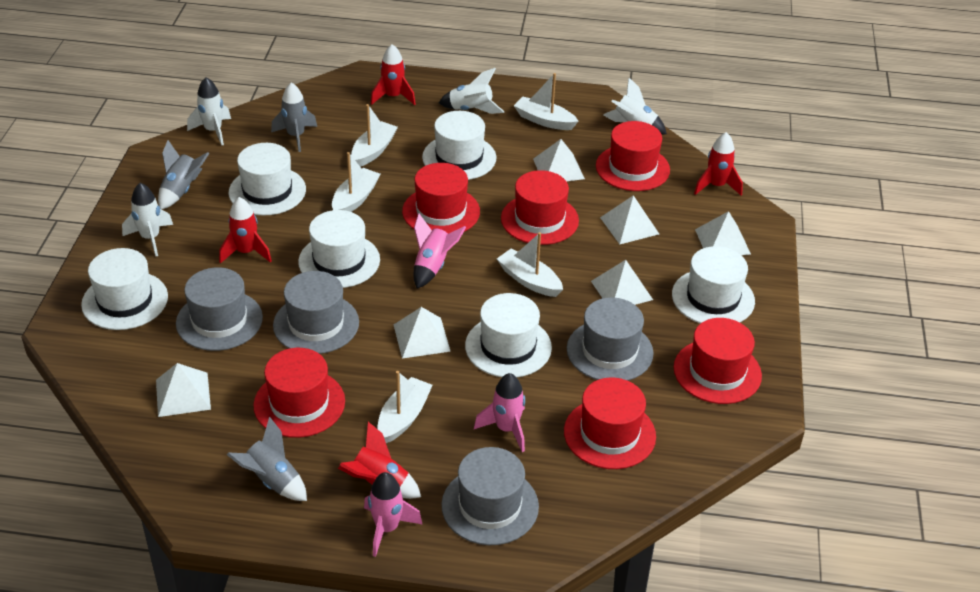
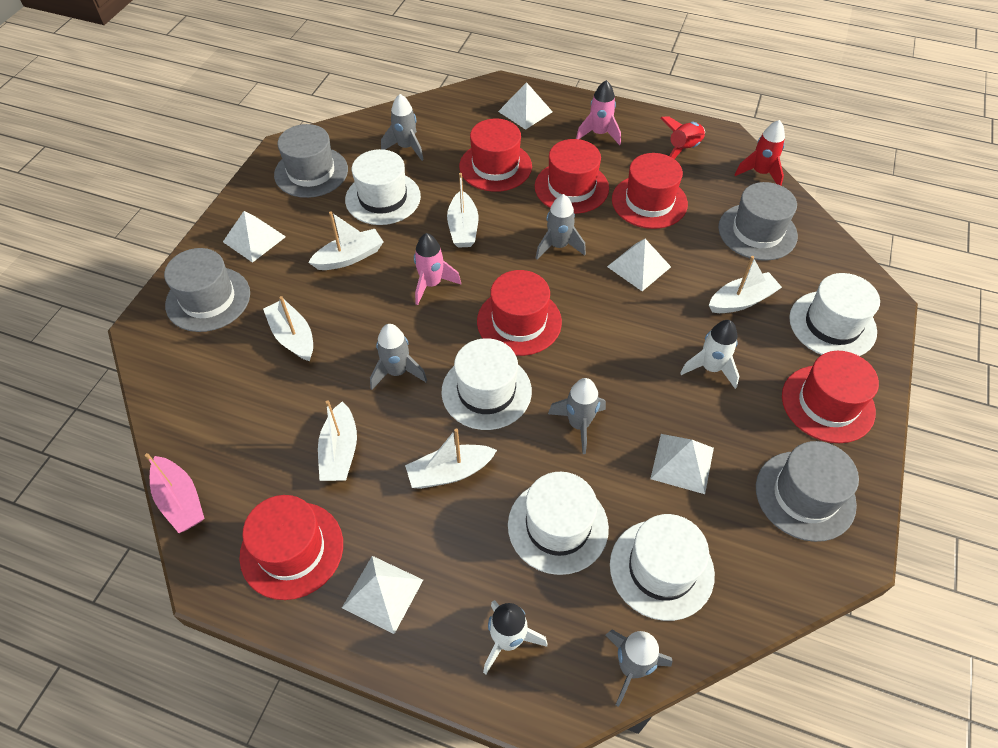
grey rocket: [158,140,210,209] [227,417,307,501] [271,82,317,152] = 3 -> [370,324,427,390] [381,94,424,161] [536,194,586,259] [548,378,606,454] [605,630,672,707] = 5
pink boat: none = 0 -> [145,453,205,533] = 1
pink rocket: [364,472,423,557] [414,213,466,289] [474,373,525,452] = 3 -> [414,233,461,305] [576,80,621,145] = 2
red rocket: [219,197,272,264] [338,422,421,499] [371,44,416,105] [694,132,743,196] = 4 -> [660,117,705,159] [735,120,785,186] = 2
white boat: [332,152,380,212] [351,104,398,167] [377,371,433,443] [497,232,563,297] [514,73,578,130] = 5 -> [263,296,313,361] [308,211,383,270] [318,400,357,481] [405,428,497,489] [447,173,478,248] [709,256,782,313] = 6
white hat: [81,248,168,330] [229,143,306,215] [298,210,380,288] [422,111,496,180] [465,293,552,377] [672,246,755,324] = 6 -> [345,149,421,225] [441,338,532,430] [508,472,609,575] [610,514,715,621] [789,273,880,356] = 5
white pyramid: [156,363,211,417] [394,307,451,359] [533,139,585,181] [591,260,653,305] [600,195,659,244] [695,211,751,255] = 6 -> [223,211,286,263] [342,556,423,634] [498,82,553,130] [607,239,671,291] [650,434,714,494] = 5
white rocket: [122,183,173,256] [187,77,231,145] [439,68,505,114] [603,78,667,135] = 4 -> [483,600,547,674] [680,320,740,389] = 2

